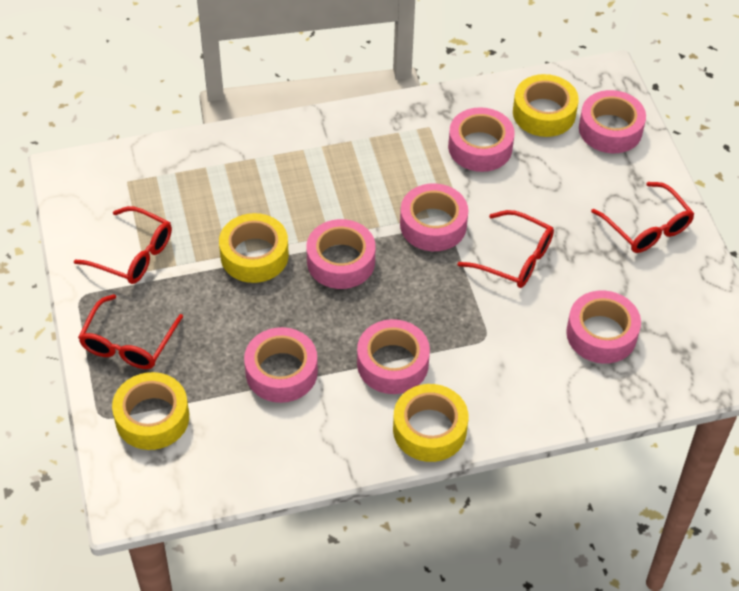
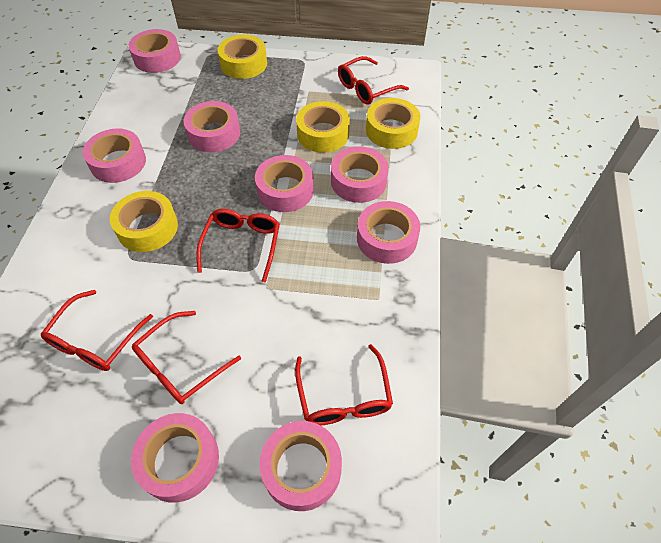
pink tape: [244,327,318,403] [307,219,375,289] [357,319,430,394] [400,183,468,251] [448,107,515,172] [566,290,641,364] [579,90,646,153] = 7 -> [82,129,146,183] [128,29,181,73] [131,413,219,503] [184,101,240,152] [255,155,314,212] [260,421,342,511] [331,146,389,203] [357,201,420,264] = 8
red glasses: [74,206,172,284] [78,294,183,369] [457,210,554,288] [591,182,694,253] = 4 -> [40,290,153,371] [132,311,241,404] [196,209,280,282] [295,344,393,426] [338,56,409,105] = 5

